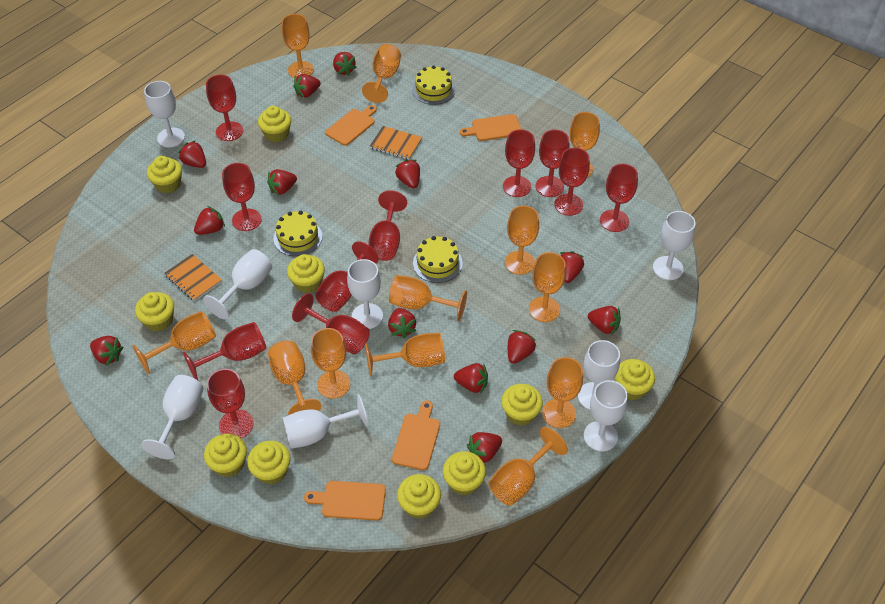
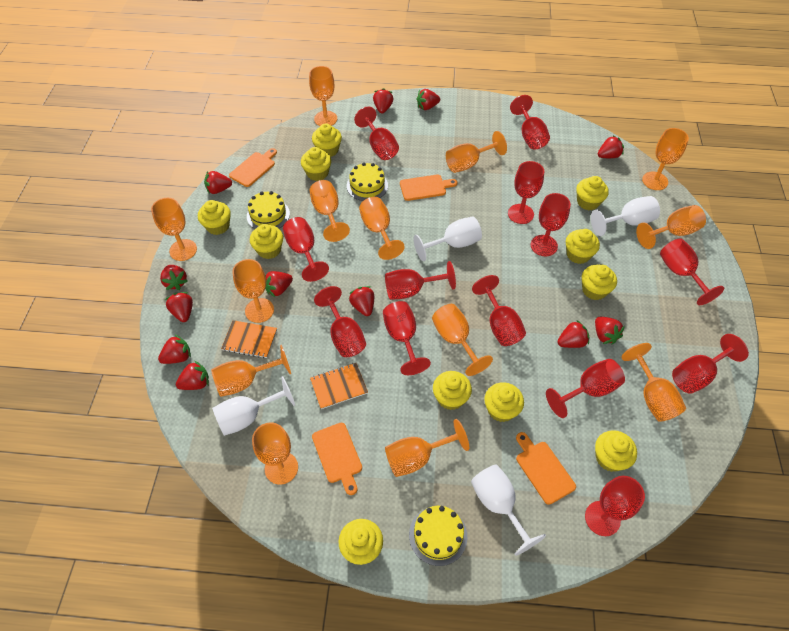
orange goblet: [132,311,216,374] [268,340,321,415] [282,14,314,78] [311,328,350,399] [362,44,401,103] [365,333,445,376] [389,275,467,321] [488,427,568,506] [505,206,539,275] [529,252,566,322] [542,357,583,428] [570,112,600,178] = 12 -> [151,198,197,261] [211,345,291,397] [232,259,274,323] [252,422,298,484] [309,66,337,126] [309,180,350,242] [359,197,405,260] [385,419,469,477] [432,304,493,376] [446,131,507,173] [621,343,686,422] [636,205,706,249] [642,128,689,190] = 13
red goblet: [183,322,266,380] [206,75,243,141] [207,369,254,438] [222,163,262,231] [292,293,370,354] [315,241,379,312] [368,190,407,261] [503,129,535,197] [536,129,570,197] [554,147,590,216] [600,164,638,232] = 11 -> [283,217,329,282] [314,286,366,357] [354,107,399,160] [383,301,431,375] [385,261,456,300] [472,275,526,346] [508,161,544,224] [510,95,550,149] [531,193,571,256] [546,359,625,418] [585,476,645,536] [660,238,724,305] [672,334,749,394] = 13
red strawberry: [90,336,124,366] [179,140,206,168] [194,206,225,235] [267,169,297,195] [293,74,321,98] [333,52,357,76] [388,308,416,339] [395,159,420,188] [454,363,488,394] [467,432,502,463] [508,330,536,364] [560,251,584,283] [588,306,621,335] = 13 -> [158,335,191,364] [160,265,188,290] [165,292,193,322] [176,361,209,390] [204,171,232,194] [265,271,293,297] [349,286,374,316] [373,88,394,113] [417,89,440,110] [557,320,590,348] [595,317,625,344] [598,136,624,158] = 12
white goblet: [141,375,204,459] [144,81,185,147] [203,249,272,319] [282,394,368,449] [347,259,383,329] [578,340,620,410] [584,380,628,452] [653,211,696,280] = 8 -> [212,376,295,436] [413,216,482,261] [471,465,546,556] [591,196,660,236] = 4
yellow cupcake: [135,292,174,332] [147,156,182,193] [204,434,247,477] [247,441,291,485] [258,106,291,142] [287,254,325,293] [397,474,441,519] [443,451,486,496] [501,384,543,426] [614,359,655,401] = 10 -> [198,200,231,235] [250,224,283,259] [301,147,331,181] [312,123,342,157] [338,519,383,565] [433,371,472,410] [484,382,524,422] [566,229,600,264] [576,176,609,210] [582,265,617,300] [595,430,637,472] = 11

